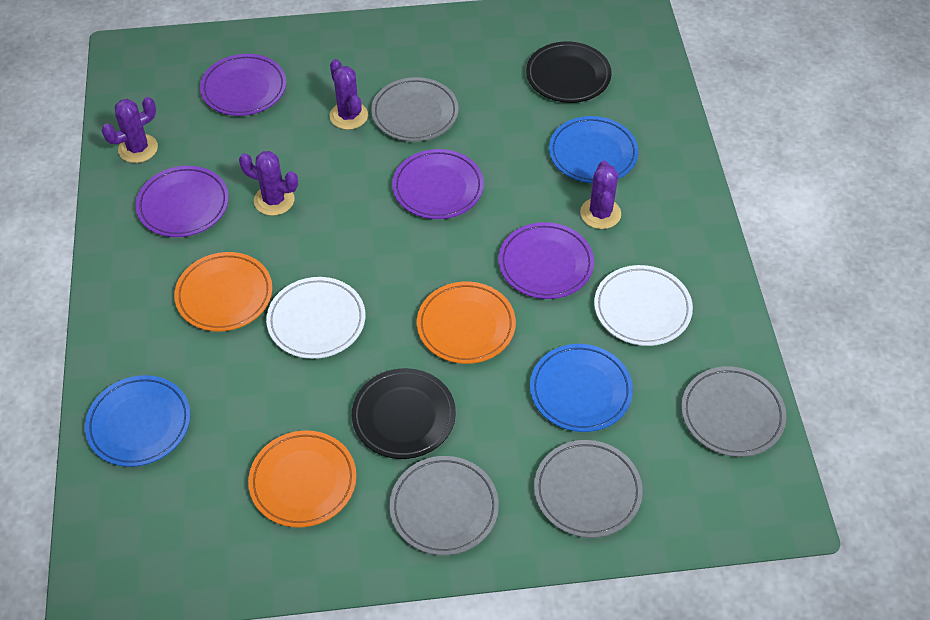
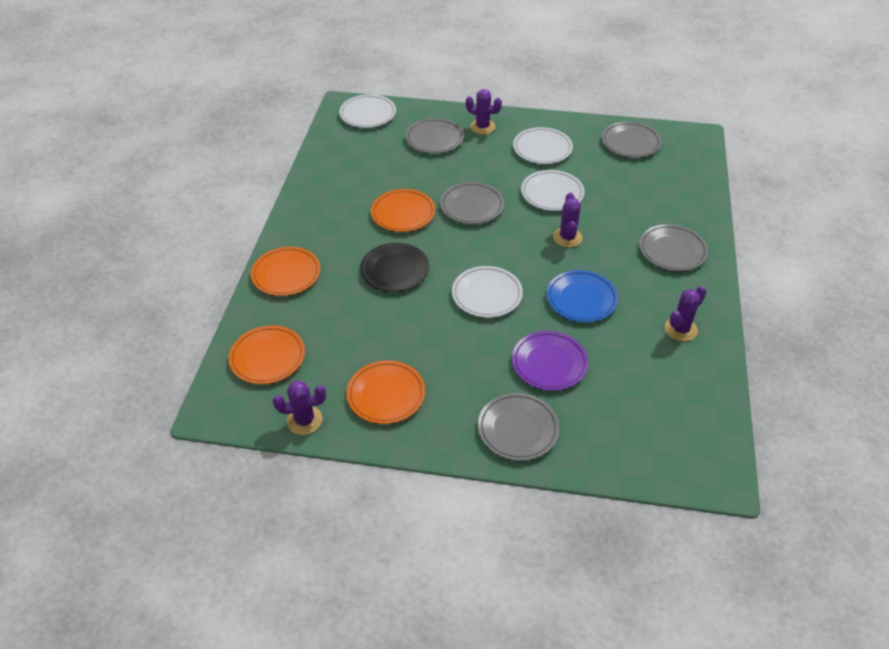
black plate: [352,368,456,459] [526,42,612,103] = 2 -> [360,243,429,292] = 1
blue plate: [85,375,191,467] [530,344,633,432] [549,116,639,183] = 3 -> [546,270,618,322] = 1
grey plate: [371,77,459,142] [390,456,499,555] [534,440,643,538] [681,366,786,457] = 4 -> [405,118,464,154] [440,182,504,224] [478,393,560,461] [602,121,661,158] [639,224,708,271] = 5
orange plate: [174,252,272,332] [248,430,356,528] [417,282,516,364] = 3 -> [229,325,305,384] [251,247,320,296] [347,360,425,424] [371,189,435,232] = 4
purple plate: [136,166,229,237] [200,54,286,116] [392,149,484,219] [499,222,594,299] = 4 -> [512,331,589,391] = 1
white plate: [266,277,365,359] [594,265,693,346] = 2 -> [339,94,396,128] [452,266,523,318] [513,127,573,164] [521,170,585,211] = 4

